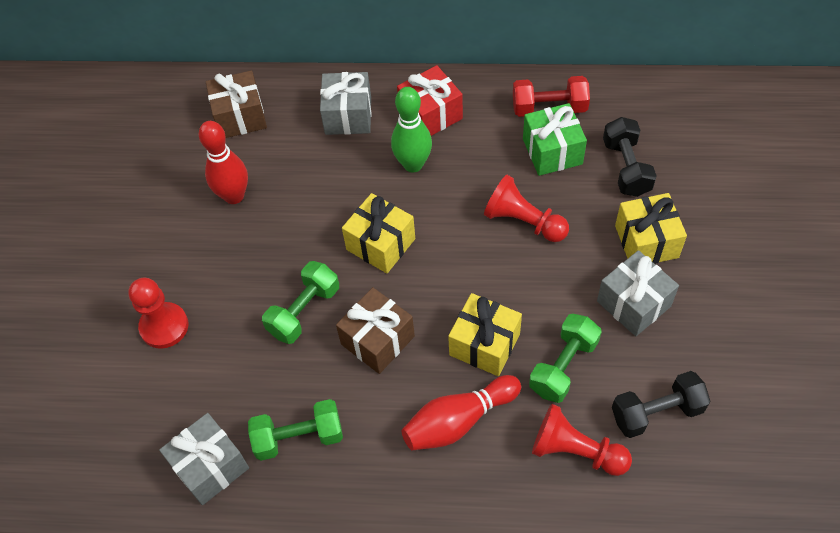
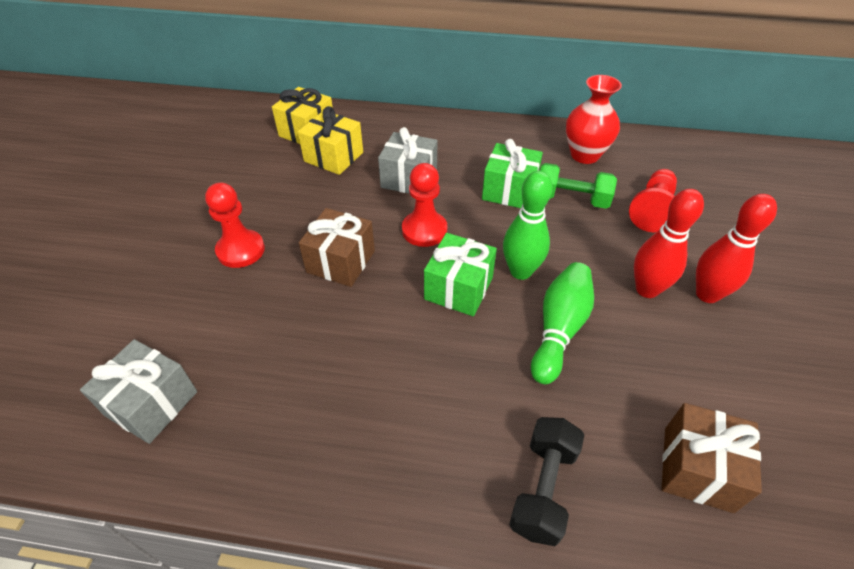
black dumbbell: [603,117,657,197] [612,371,710,438] = 2 -> [509,417,584,546] = 1
green bowling pin: [391,87,432,172] = 1 -> [503,171,553,280] [531,262,594,384] = 2
green dumbbell: [248,399,343,461] [262,261,339,344] [529,314,602,403] = 3 -> [540,163,617,209] = 1
green gift: [523,103,587,176] = 1 -> [424,233,497,316] [482,139,543,208] = 2
grey gift: [159,413,249,505] [320,72,371,135] [597,250,679,336] = 3 -> [80,339,197,444] [378,127,438,194] = 2
red dumbbell: [513,76,590,117] = 1 -> none = 0
red gift: [397,65,463,136] = 1 -> none = 0
red vase: none = 0 -> [566,75,622,164] = 1
yellow gift: [342,193,415,273] [448,293,522,376] [615,193,687,264] = 3 -> [272,87,333,144] [298,106,363,175] = 2

